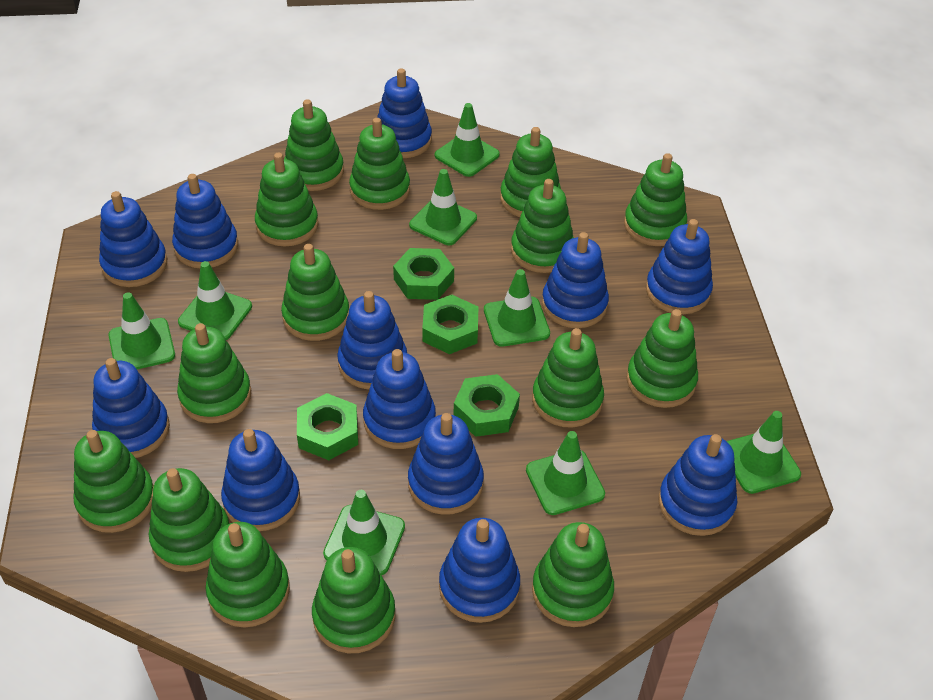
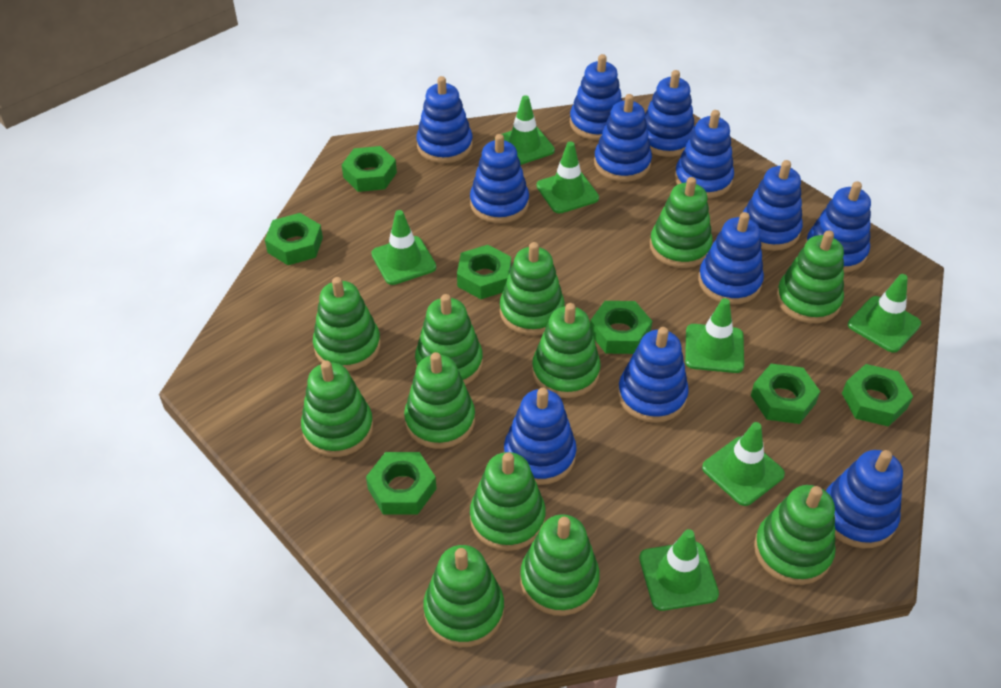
green nut: [297,393,358,460] [393,248,454,300] [422,295,478,354] [454,374,520,437] = 4 -> [265,213,323,265] [342,146,397,192] [366,452,437,515] [457,245,511,299] [590,301,652,354] [751,364,820,424] [842,364,913,427] = 7
green stacking toy: [73,430,154,533] [149,468,229,572] [177,323,251,423] [205,522,290,628] [255,153,318,246] [281,244,349,341] [284,99,344,191] [312,547,395,653] [349,118,410,210] [500,127,561,217] [511,179,574,273] [532,328,604,428] [532,522,614,627] [624,153,687,246] [627,309,698,408] = 15 -> [301,360,373,457] [313,277,381,371] [404,352,475,449] [415,294,483,385] [423,545,504,647] [470,452,546,551] [500,242,565,336] [520,514,600,616] [532,303,601,398] [650,177,713,268] [754,485,836,585] [776,230,844,323] = 12
green traffic cone: [108,292,175,369] [178,261,252,340] [323,490,405,575] [409,169,477,245] [435,103,500,177] [484,269,550,347] [526,431,605,515] [727,411,801,494] = 8 -> [371,210,436,285] [502,95,555,165] [537,142,599,214] [639,529,719,611] [685,298,744,373] [702,422,785,506] [848,274,921,353] = 7

